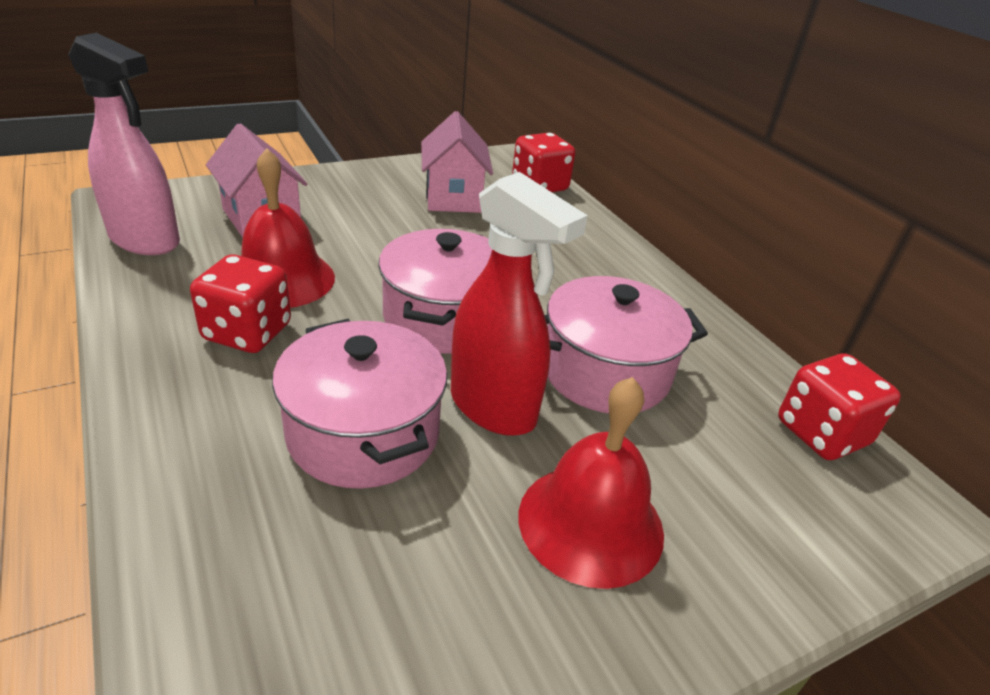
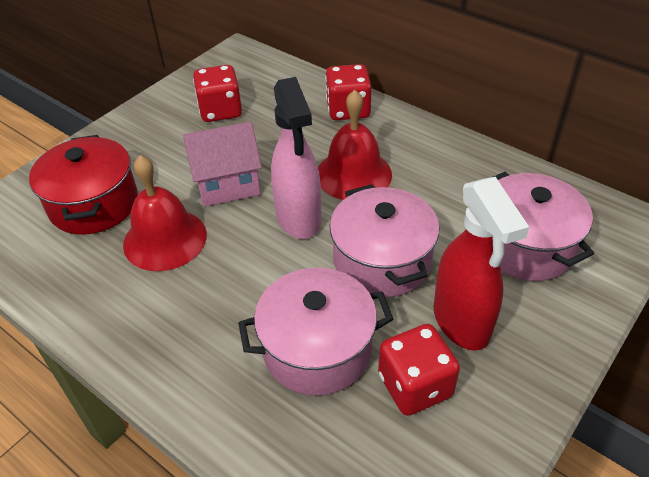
pink house: [206,123,308,238] [421,111,493,213] = 2 -> [183,122,262,207] = 1
red pot: none = 0 -> [29,135,138,235] = 1

